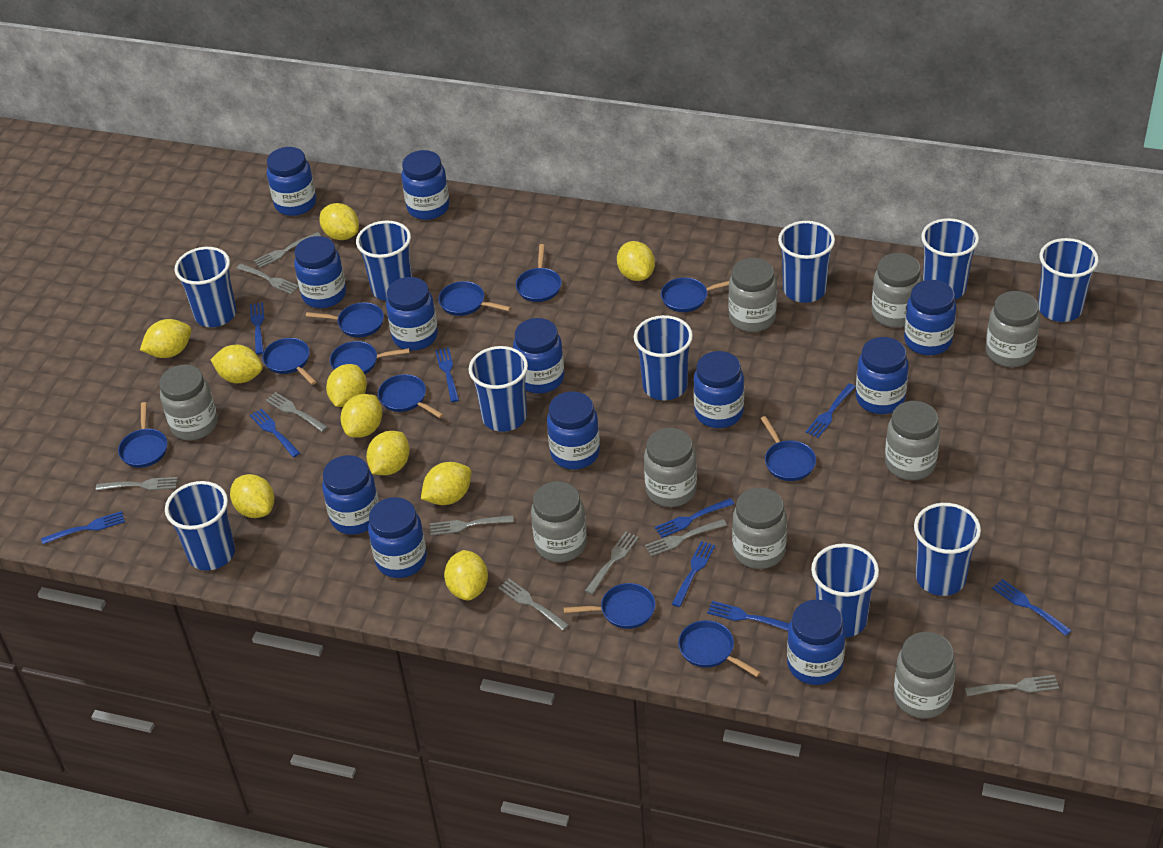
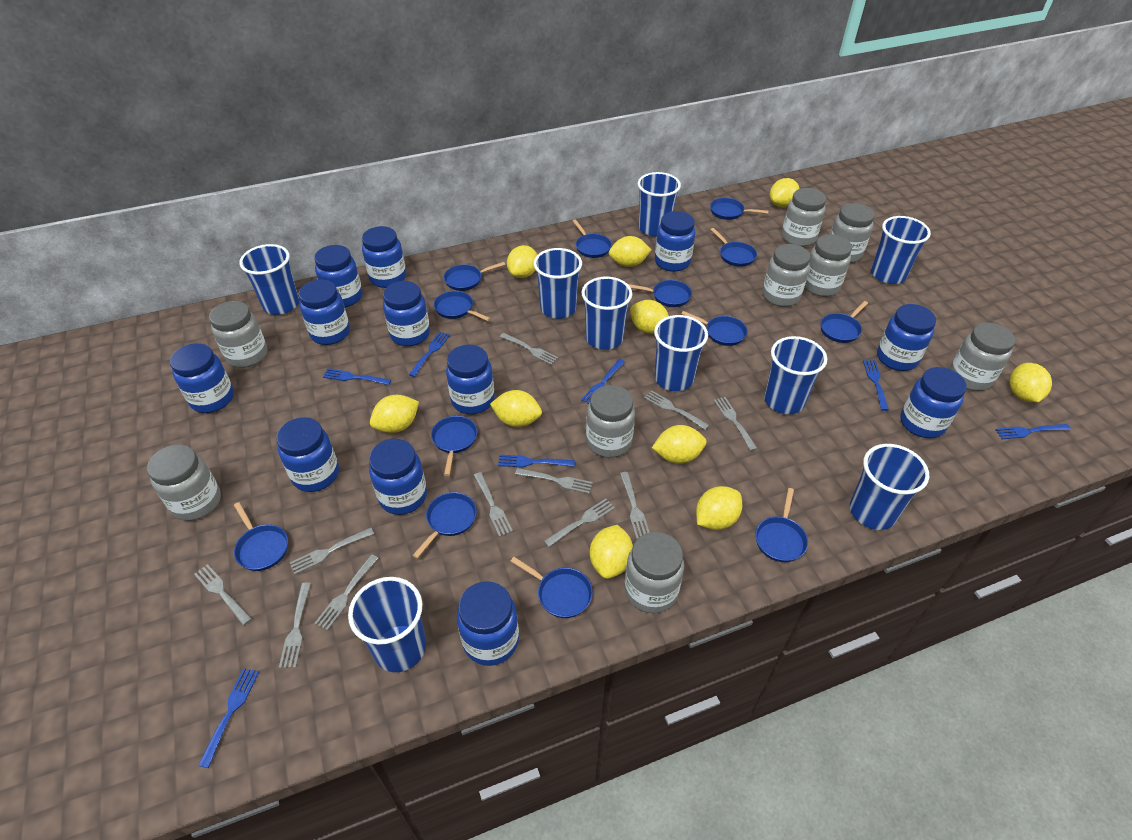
blue cup: [165,481,235,571] [174,247,237,327] [356,220,412,301] [468,346,528,432] [634,315,693,400] [778,221,835,303] [811,543,879,638] [914,503,981,596] [921,218,979,300] [1038,238,1099,322] = 10 -> [239,244,299,315] [348,577,426,672] [534,248,582,319] [582,277,632,350] [638,172,681,237] [654,315,708,391] [764,336,827,414] [850,444,929,530] [871,216,931,284] = 9
blue fork: [41,511,125,544] [250,302,264,354] [250,408,300,457] [435,347,459,402] [655,498,734,538] [672,541,715,607] [707,601,789,631] [806,383,856,438] [992,579,1072,636] = 9 -> [198,668,259,768] [323,368,391,385] [408,332,450,377] [498,455,575,467] [581,359,625,404] [863,360,889,411] [995,424,1071,439] = 7
blue pan: [118,402,167,468] [262,338,316,385] [306,302,384,337] [330,341,410,374] [378,374,444,418] [438,281,511,316] [516,244,562,302] [563,583,656,629] [661,278,729,312] [678,620,761,677] [760,416,816,481] = 11 -> [234,502,288,571] [412,492,477,558] [431,416,477,476] [434,291,490,321] [444,262,505,291] [510,557,593,618] [573,219,612,258] [628,280,692,307] [682,311,747,346] [710,198,769,220] [710,228,757,267] [755,488,808,562] [820,301,868,343] = 13
grey fork: [96,477,178,490] [237,264,299,294] [254,232,321,268] [265,392,328,432] [430,515,514,536] [498,579,569,631] [585,532,639,595] [645,519,727,556] [965,675,1059,696] = 9 -> [194,564,252,625] [279,583,311,668] [290,527,374,574] [314,554,378,631] [474,472,513,537] [500,333,558,365] [515,468,593,494] [544,499,615,547] [620,472,650,540] [644,390,709,430] [714,397,758,451] = 11

